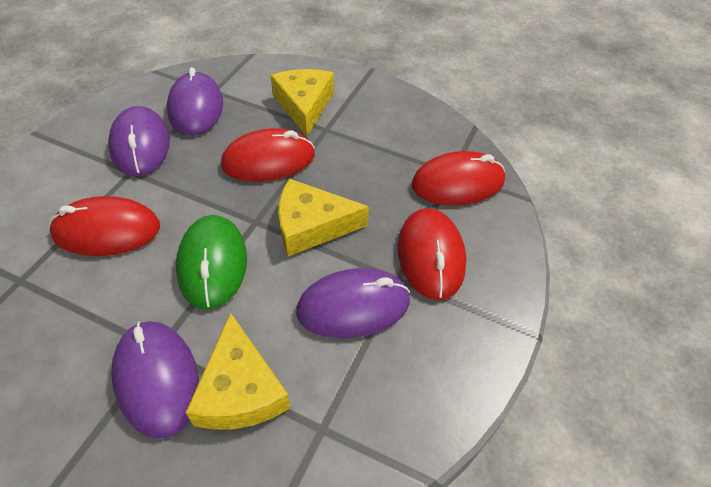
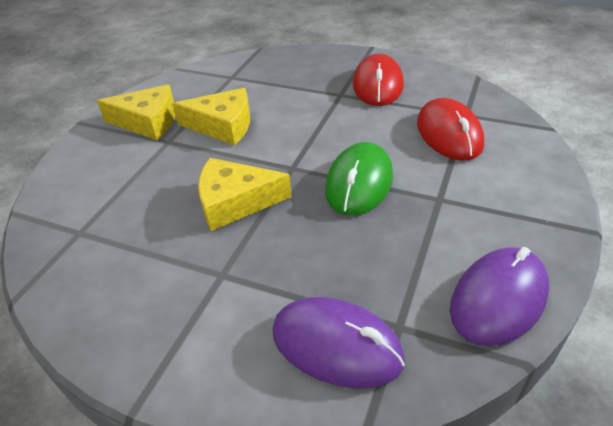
purple mouse: [108,106,170,176] [111,321,199,439] [167,67,223,136] [296,268,410,338] = 4 -> [272,297,405,389] [450,247,549,346] = 2
red mouse: [49,196,160,256] [221,128,315,181] [398,208,466,300] [412,151,505,205] = 4 -> [353,54,404,106] [417,98,484,161] = 2

